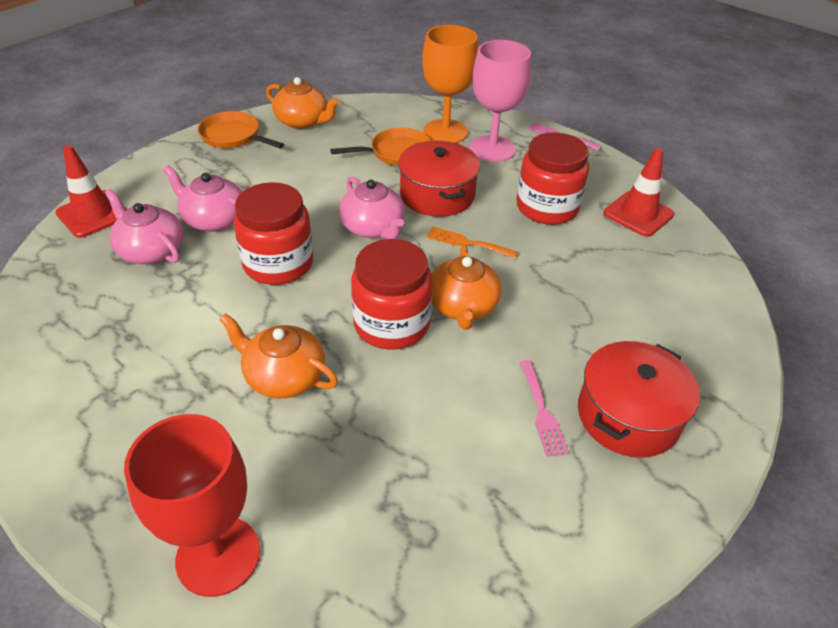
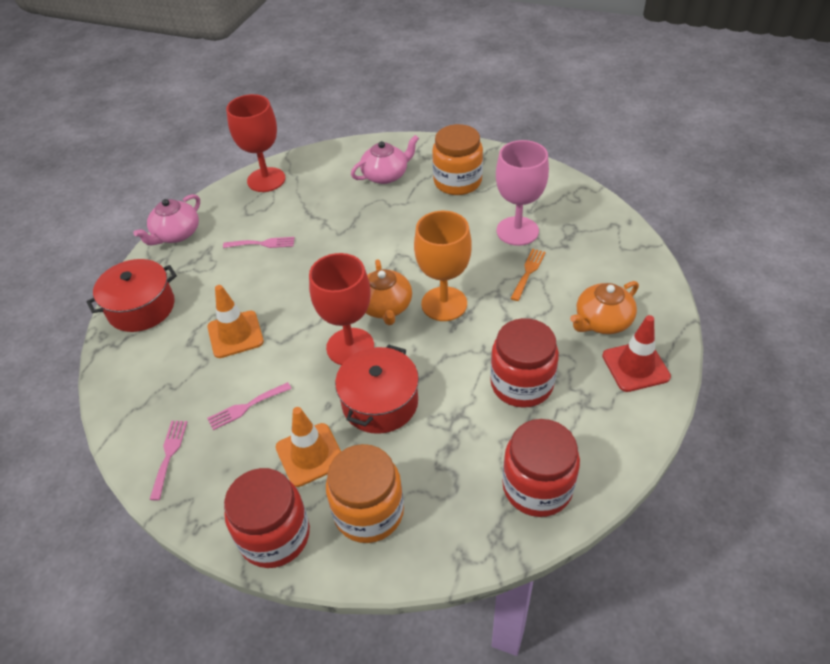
orange jar: none = 0 -> [326,444,404,543] [432,124,483,195] = 2
orange pan: [198,111,284,148] [330,128,431,166] = 2 -> none = 0
orange teapot: [219,313,338,398] [266,77,340,129] [432,245,502,330] = 3 -> [366,259,412,325] [570,281,639,334] = 2
orange traffic cone: none = 0 -> [208,285,264,358] [276,407,341,487] = 2
pink fork: [519,360,569,457] [528,122,602,151] = 2 -> [149,421,187,500] [207,382,292,430] [223,237,295,248] = 3
pink teapot: [105,189,184,264] [163,165,242,231] [339,176,405,239] = 3 -> [133,194,200,245] [351,135,419,184] = 2
red goblet: [124,414,260,597] = 1 -> [226,94,286,192] [309,253,374,365] = 2
red traffic cone: [55,145,127,238] [604,148,674,237] = 2 -> [602,315,671,392] = 1

